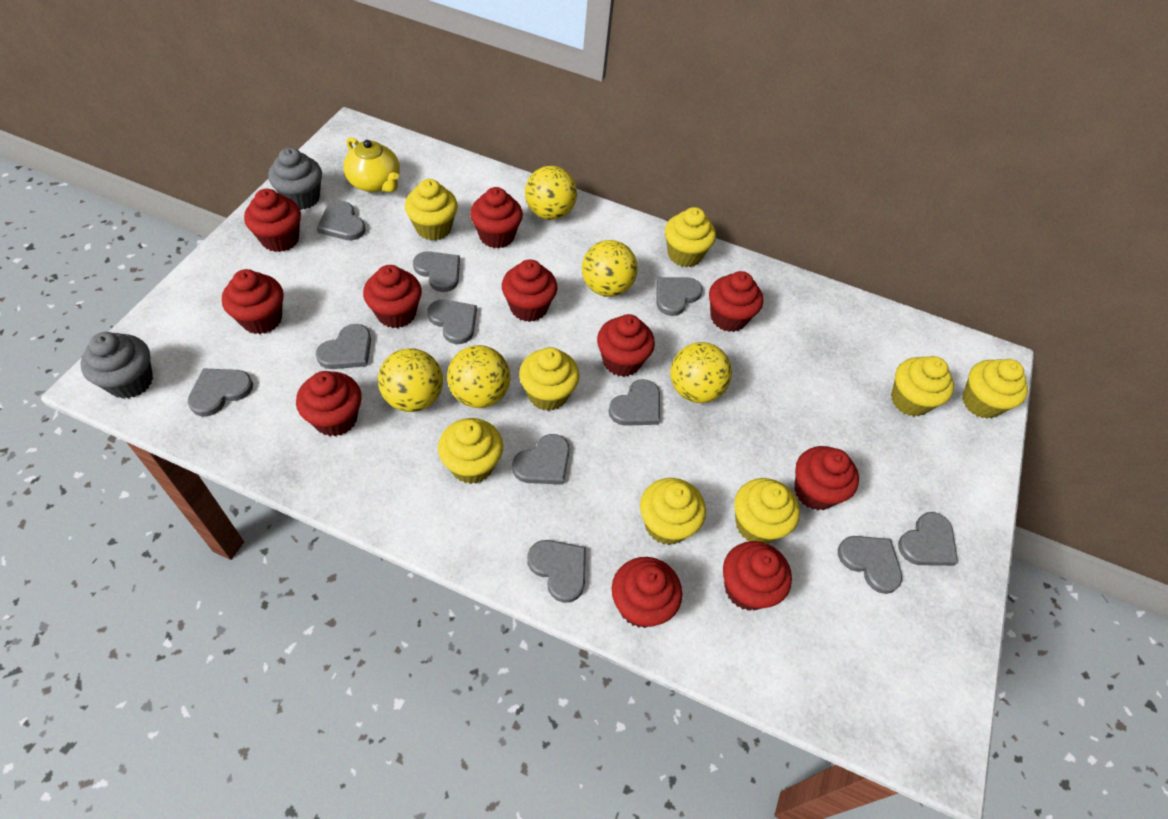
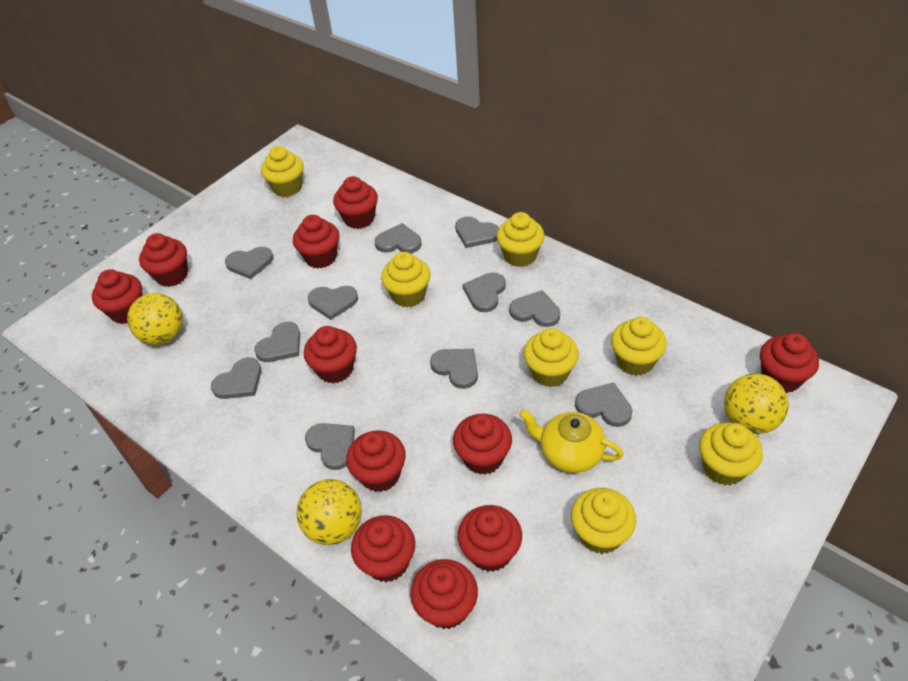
grey cupcake: [80,332,153,399] [268,147,322,210] = 2 -> none = 0
yellow ball: [378,348,443,412] [447,345,510,408] [525,166,577,220] [582,240,638,297] [670,342,732,403] = 5 -> [127,293,183,345] [296,479,362,545] [724,374,789,434] = 3
yellow cupcake: [405,179,458,241] [438,418,503,484] [519,347,580,411] [640,478,706,545] [665,207,716,267] [734,478,800,543] [891,356,954,416] [962,359,1028,419] = 8 -> [261,146,304,197] [381,252,430,307] [497,212,544,267] [524,328,579,387] [571,488,636,554] [611,317,667,376] [699,423,763,485] = 7

